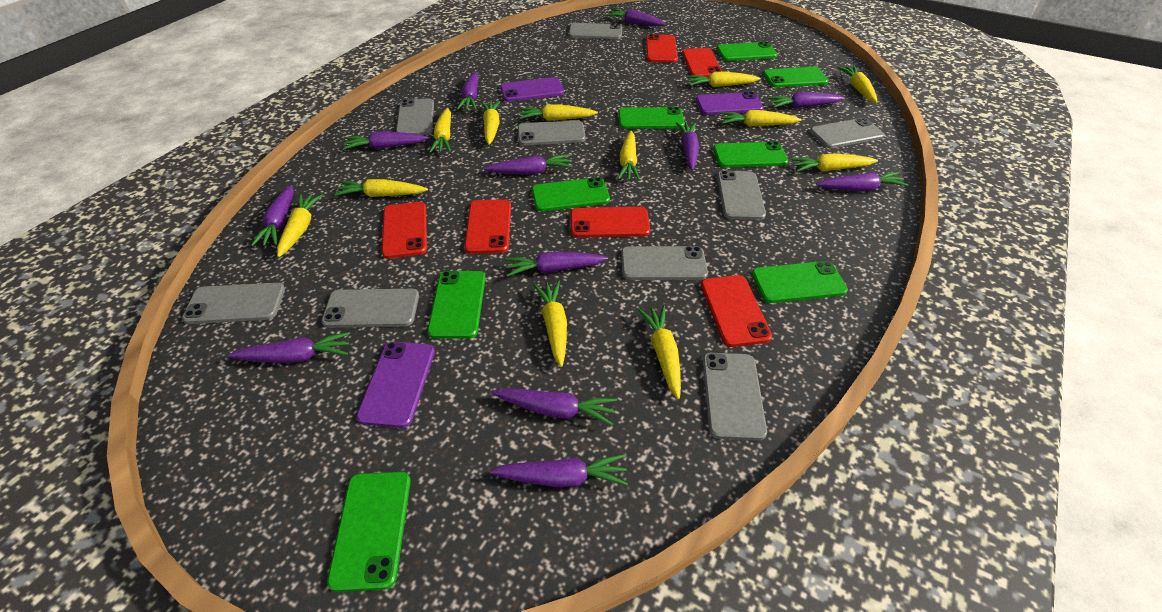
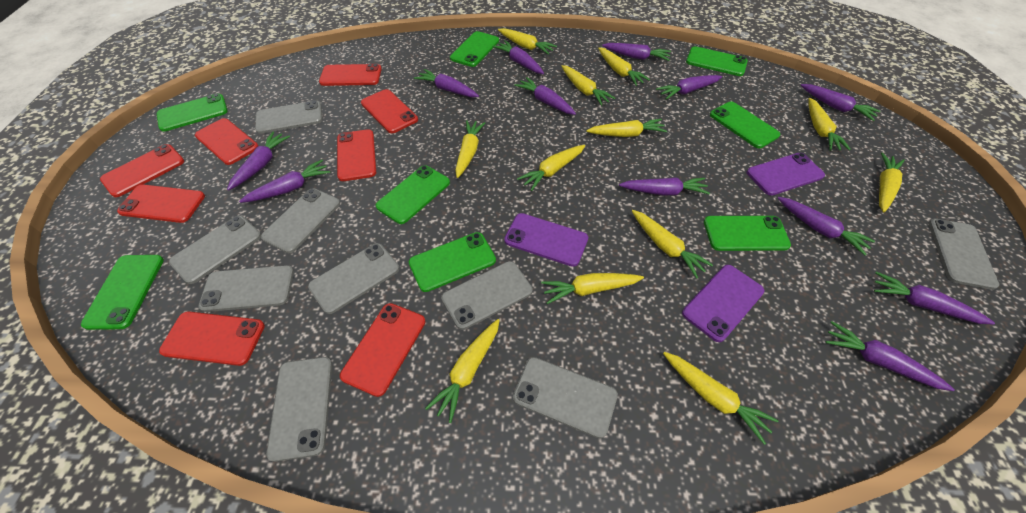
red phone: [382,202,427,259] [464,199,511,254] [571,207,650,238] [646,34,678,63] [682,48,722,78] [701,275,772,347] = 6 -> [100,144,184,197] [117,185,205,223] [159,312,265,366] [195,118,258,165] [319,64,382,86] [337,129,376,181] [340,303,426,397] [361,89,418,133] = 8

